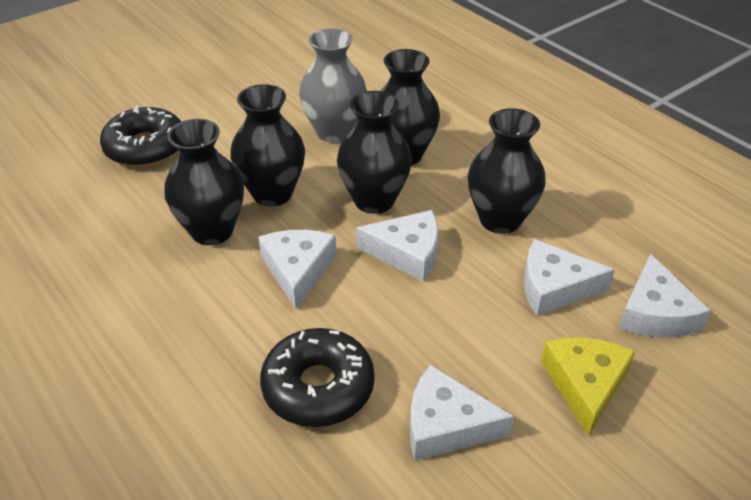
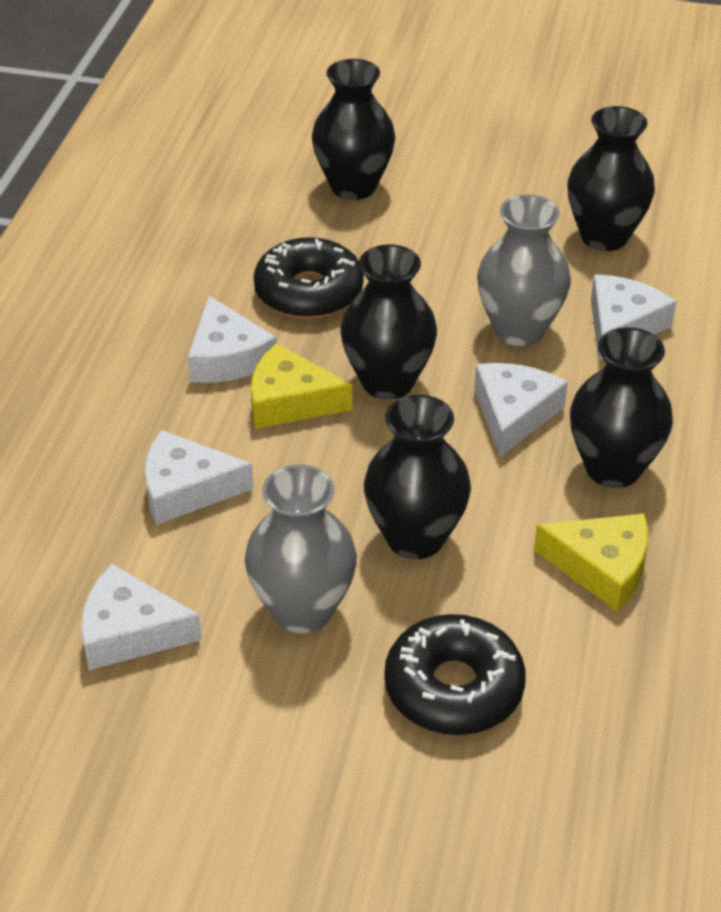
grey vase: [299,28,367,143] = 1 -> [245,464,357,633] [477,194,571,346] = 2
yellow cheese: [541,337,636,436] = 1 -> [251,343,352,429] [534,513,648,611] = 2

